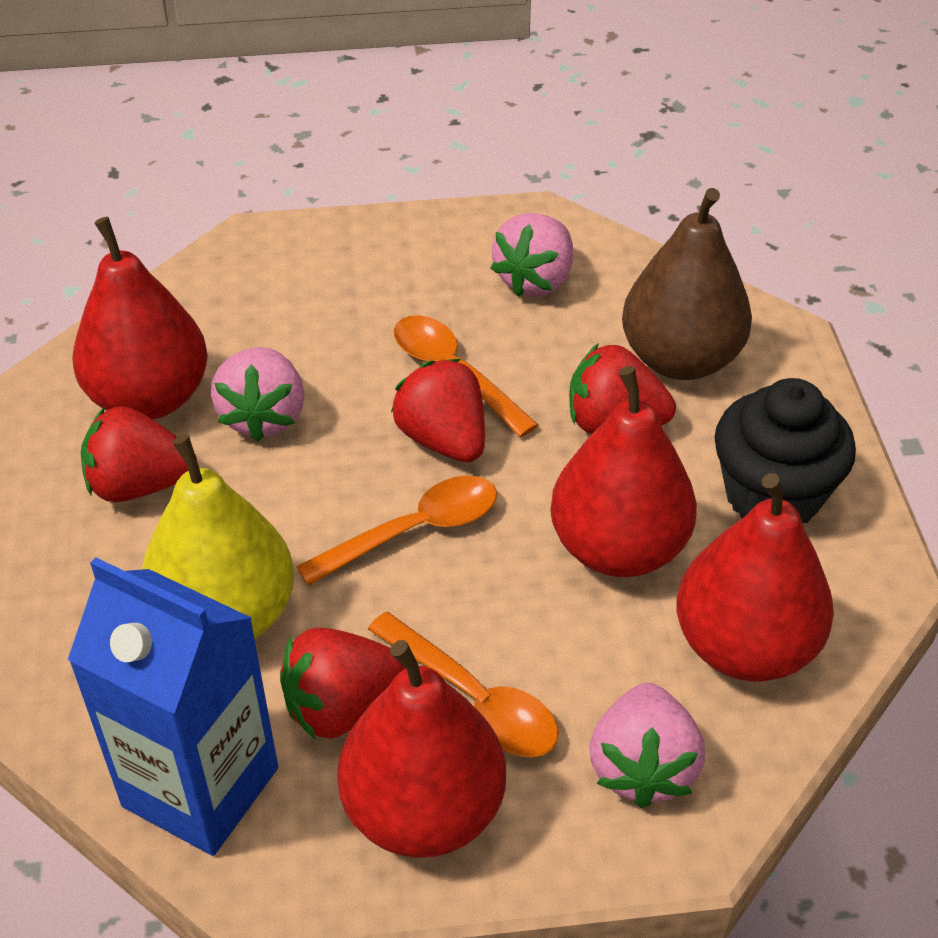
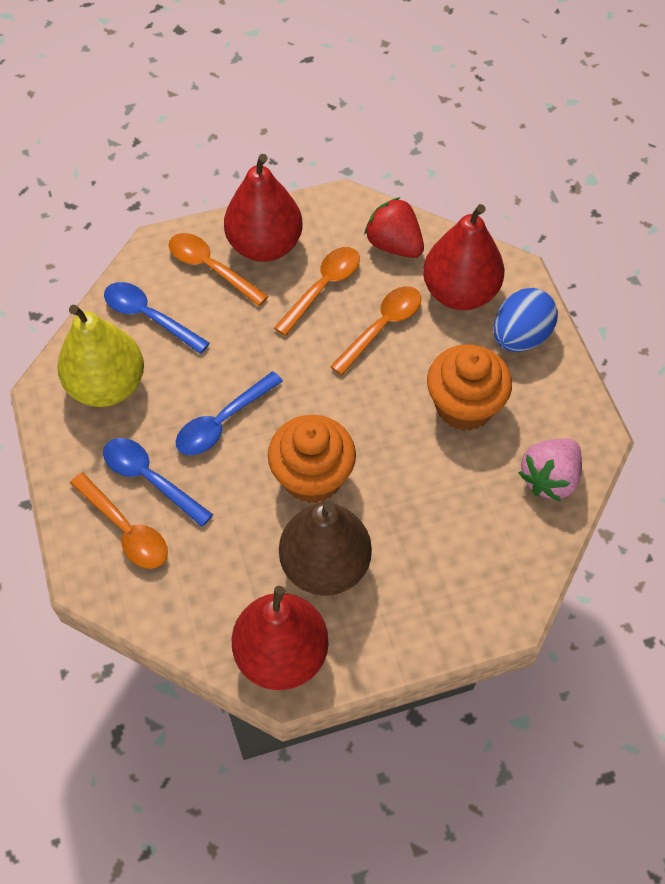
black cupcake: [714,378,856,523] = 1 -> none = 0
blue carton: [68,557,278,856] = 1 -> none = 0
blue egg: none = 0 -> [493,288,558,352] = 1
blue spoon: none = 0 -> [103,438,213,527] [104,282,210,354] [176,371,283,455] = 3
orange cupcake: none = 0 -> [268,415,356,503] [427,344,512,431] = 2
orange spoon: [296,476,497,586] [368,612,559,758] [394,315,538,437] = 3 -> [70,473,168,569] [168,233,268,306] [274,247,360,336] [330,286,421,375] = 4
pink strawberry: [211,347,304,441] [491,213,573,297] [589,683,705,808] = 3 -> [519,439,582,501] = 1
red pear: [72,217,208,419] [337,640,506,858] [550,366,697,577] [677,473,834,681] = 4 -> [224,154,303,262] [232,586,329,690] [423,204,504,310] = 3
red strawberry: [80,406,197,502] [280,628,406,739] [391,359,485,462] [569,343,676,434] = 4 -> [364,197,424,258] = 1

